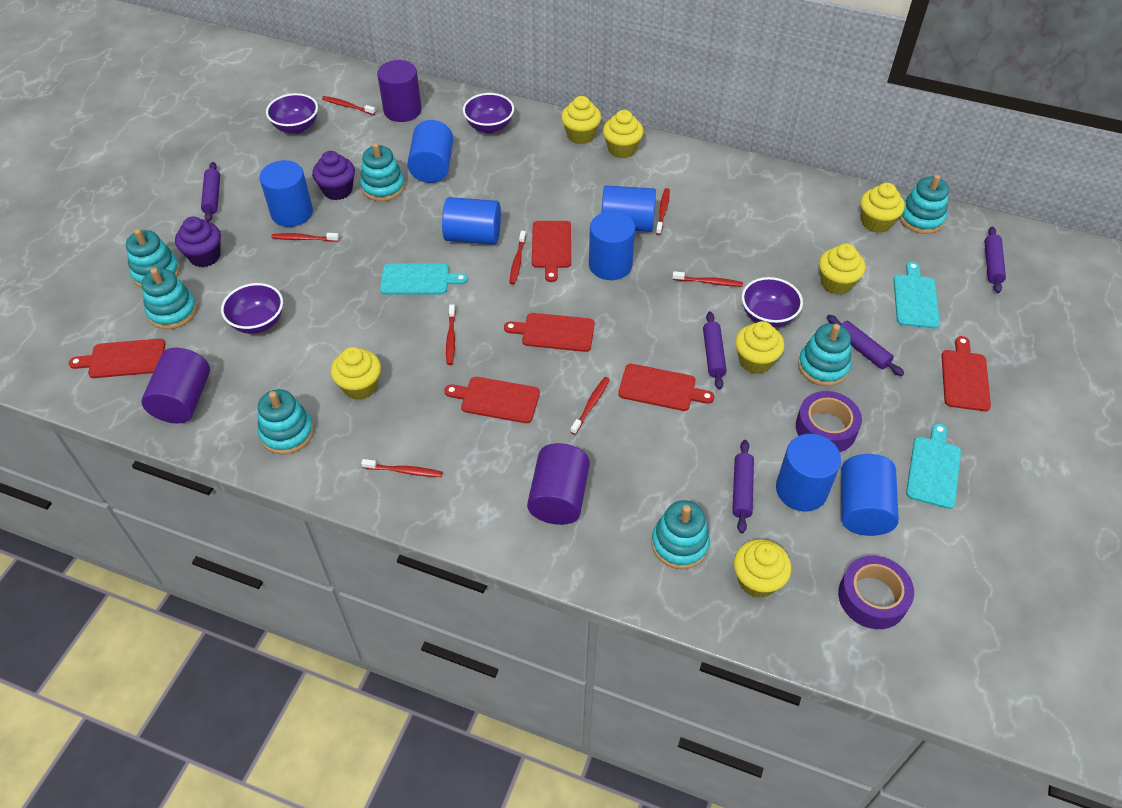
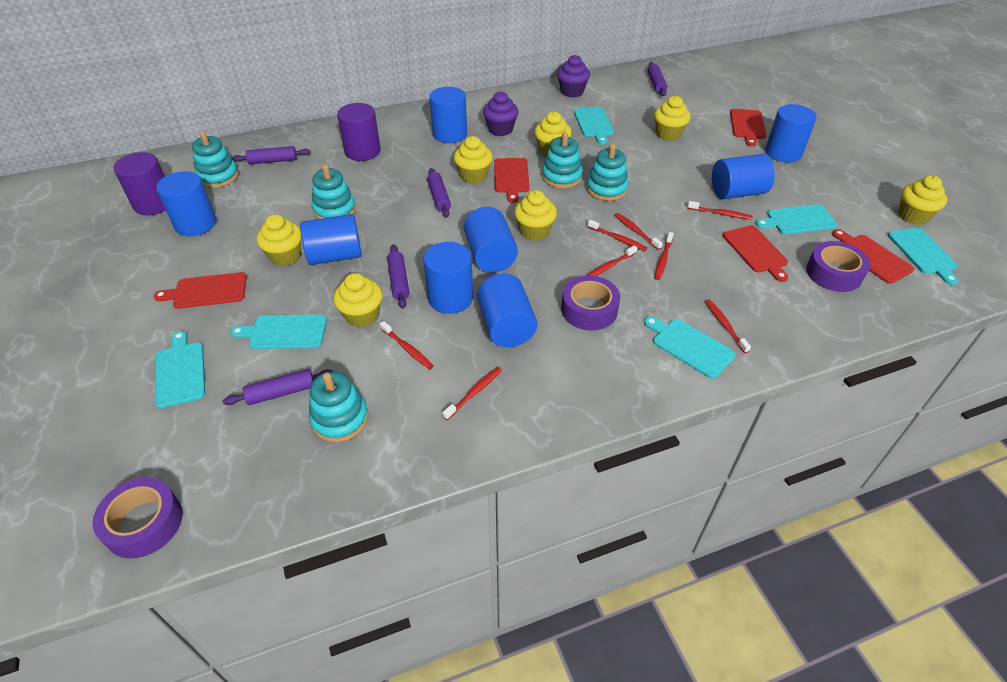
blue cylinder: [259,160,313,227] [407,120,453,183] [442,197,501,245] [589,211,635,280] [602,185,656,232] [776,434,841,511] [841,454,899,536] = 7 -> [156,171,216,236] [300,214,362,265] [423,242,473,314] [429,87,467,143] [464,207,518,273] [477,274,538,347] [712,154,775,199] [765,104,817,163] = 8
purple bowl: [221,283,283,334] [266,93,318,134] [463,93,514,133] [742,277,803,327] = 4 -> none = 0
purple cylinder: [141,348,210,423] [377,60,422,122] [527,443,590,525] = 3 -> [114,152,166,215] [337,103,381,161] = 2
purple tape: [796,391,862,452] [838,556,914,629] = 2 -> [93,477,183,559] [561,276,620,330] [806,241,870,292] = 3
red cutting board: [69,338,165,378] [444,377,540,423] [504,313,595,352] [532,221,571,282] [618,364,714,411] [941,336,991,411] = 6 -> [154,272,247,309] [494,158,530,203] [723,225,788,282] [730,109,766,147] [832,229,914,284] = 5
turquoise cutting board: [380,263,468,294] [894,262,940,328] [906,423,961,509] = 3 -> [155,331,205,408] [231,315,327,349] [574,107,614,144] [644,316,736,379] [756,204,838,234] [888,228,958,285] = 6
turquoise stacking toy: [126,229,180,288] [142,268,197,329] [258,389,314,455] [360,143,405,201] [651,500,710,569] [798,323,851,386] [899,174,949,234] = 7 -> [192,132,239,188] [309,371,368,442] [312,164,356,219] [542,132,583,189] [586,144,628,201] = 5

